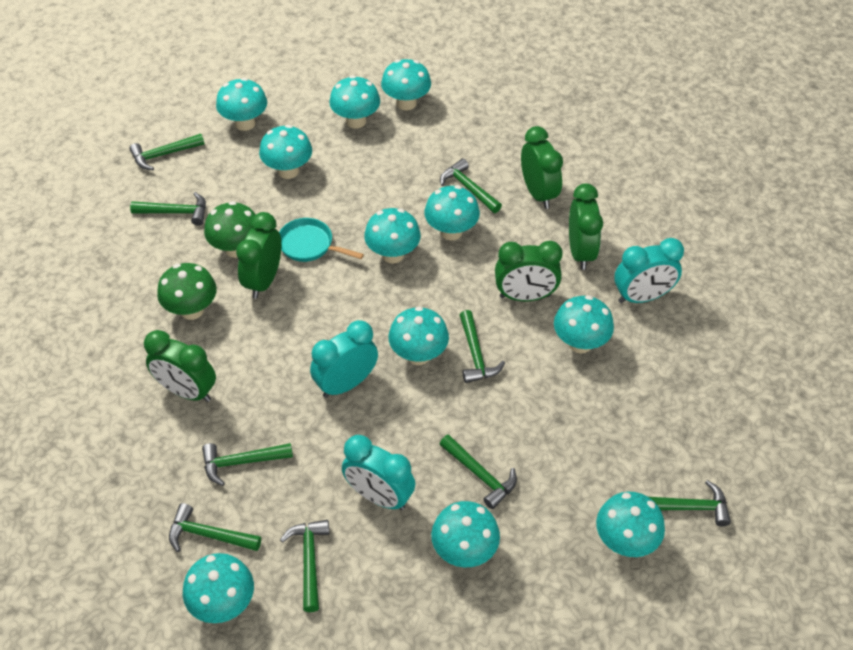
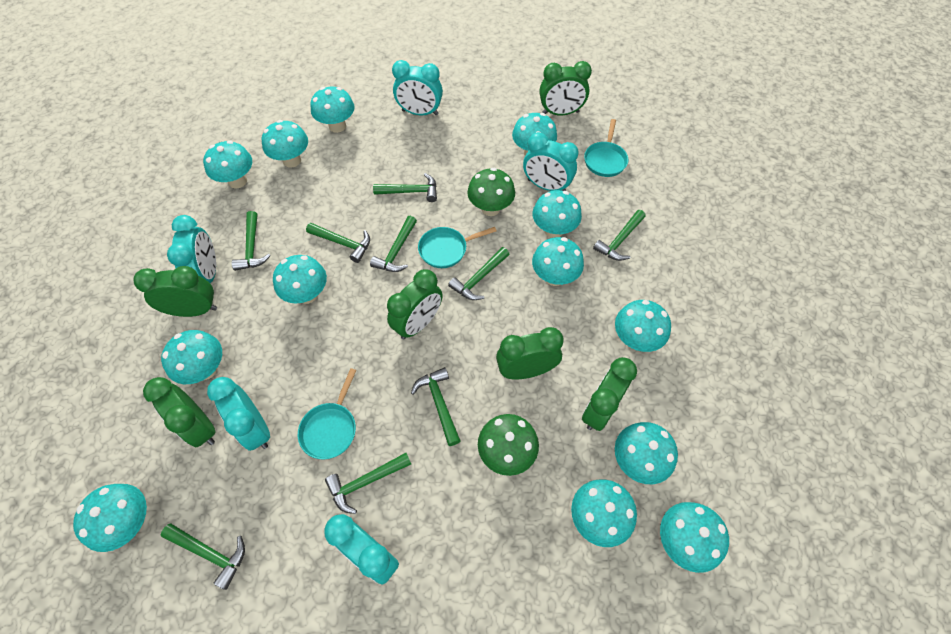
green clock: [144,330,216,402] [236,212,281,299] [495,241,563,301] [521,126,563,209] [569,183,603,270] = 5 -> [134,266,217,317] [143,377,216,447] [387,269,442,340] [496,327,564,379] [539,61,592,115] [582,357,637,431] = 6
turquoise clock: [310,320,378,398] [342,435,415,510] [614,238,684,303] = 3 -> [167,215,216,283] [207,377,270,451] [325,514,399,585] [392,60,443,116] [523,132,579,191] = 5
turquoise mushroom: [183,553,254,623] [216,78,267,131] [259,125,312,179] [329,75,380,128] [364,208,421,263] [381,59,431,110] [388,307,449,365] [424,185,480,241] [431,501,500,568] [554,295,614,353] [596,492,665,557] = 11 -> [73,484,147,552] [161,330,222,384] [203,141,252,189] [262,120,308,167] [273,255,327,304] [310,87,355,133] [512,113,557,156] [532,237,584,286] [533,190,582,238] [571,480,637,547] [615,300,671,352] [615,422,678,484] [660,502,729,573] = 13
turquoise pan: [279,218,364,262] = 1 -> [298,368,356,459] [418,227,496,268] [584,119,628,177] = 3

